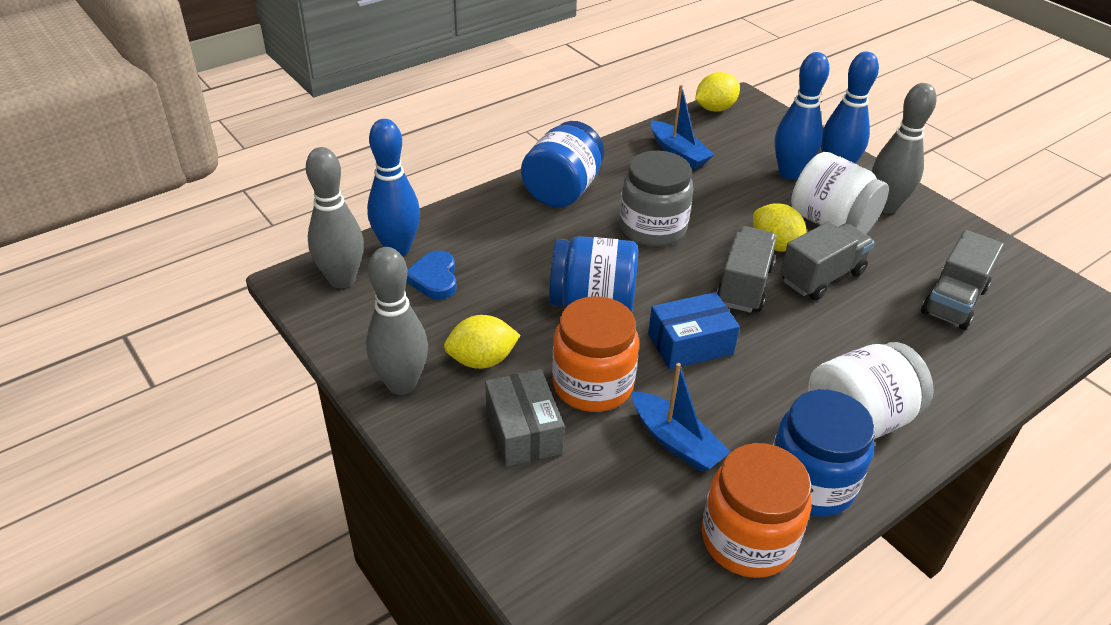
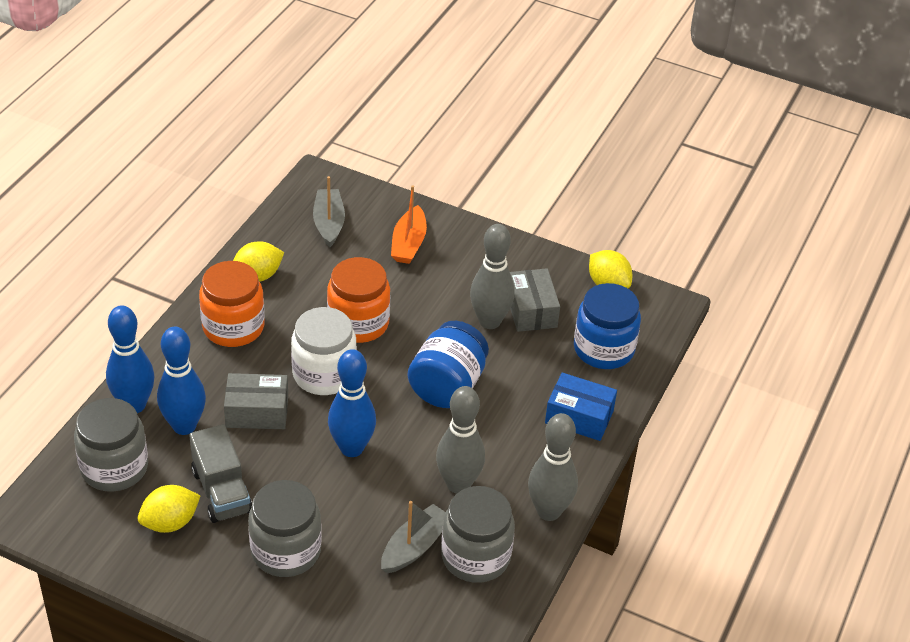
blue boat: [632,363,731,472] [651,85,714,169] = 2 -> none = 0
blue heart: [406,250,457,299] = 1 -> none = 0
blue jar: [521,121,604,208] [549,236,638,312] [773,390,875,517] = 3 -> [408,321,489,408] [574,283,641,369] = 2
grey boat: none = 0 -> [313,176,345,247] [381,501,446,574] = 2
grey box: [485,369,565,467] = 1 -> [224,373,288,429] [510,268,560,332] = 2
grey jar: [620,151,694,247] = 1 -> [74,398,148,492] [248,480,322,577] [441,486,515,583] = 3
grey truck: [717,226,777,313] [780,222,874,300] [921,230,1004,330] = 3 -> [189,424,252,523] = 1
orange boat: none = 0 -> [391,185,427,264] = 1
white jar: [791,152,889,234] [808,342,934,439] = 2 -> [291,307,357,395] = 1

